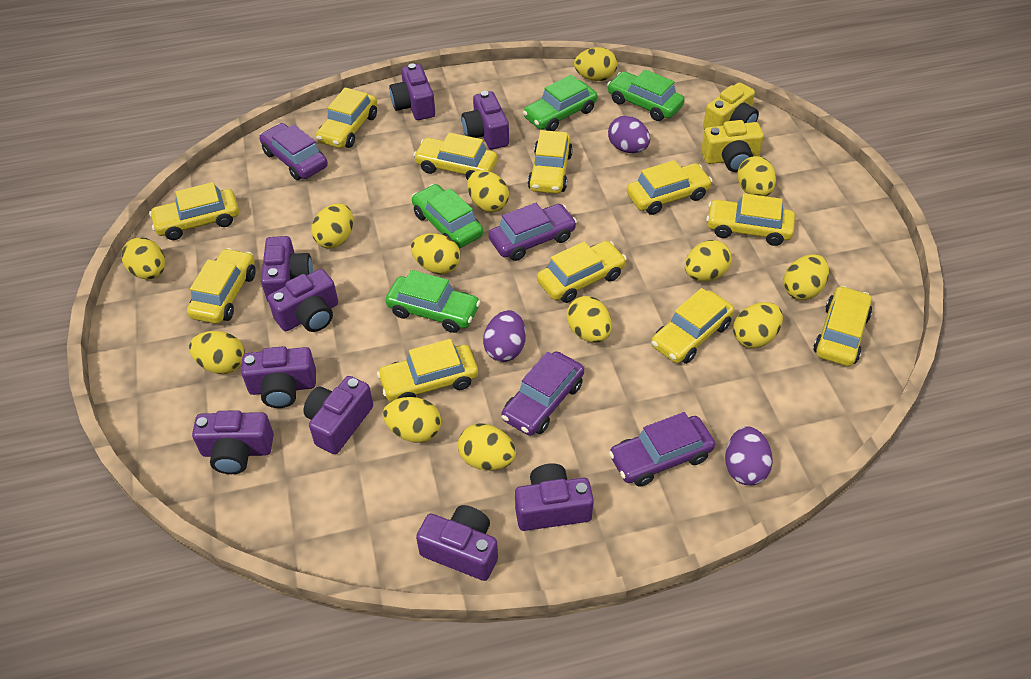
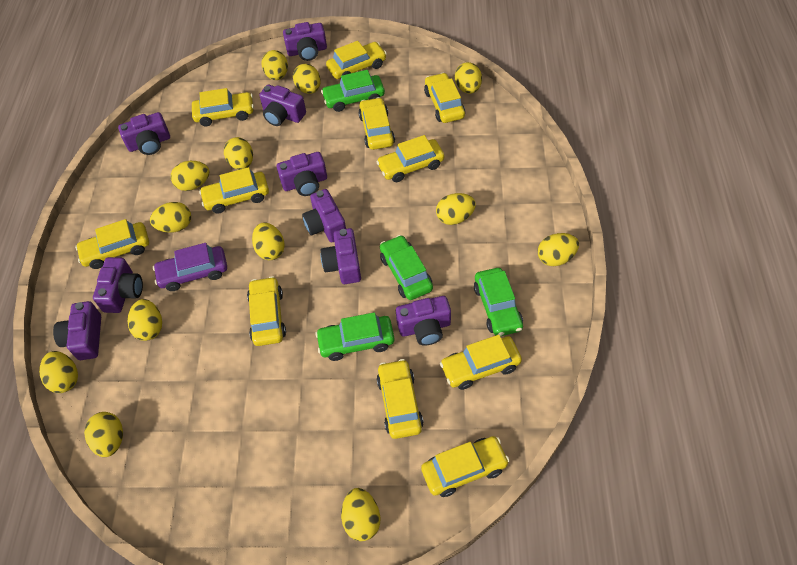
purple car: [259,123,328,180] [489,203,577,261] [501,351,584,436] [609,412,715,487] = 4 -> [153,243,227,291] = 1
purple egg: [483,310,526,362] [608,116,650,153] [725,426,773,486] = 3 -> none = 0
yellow camera: [701,120,764,172] [703,82,759,129] = 2 -> none = 0

